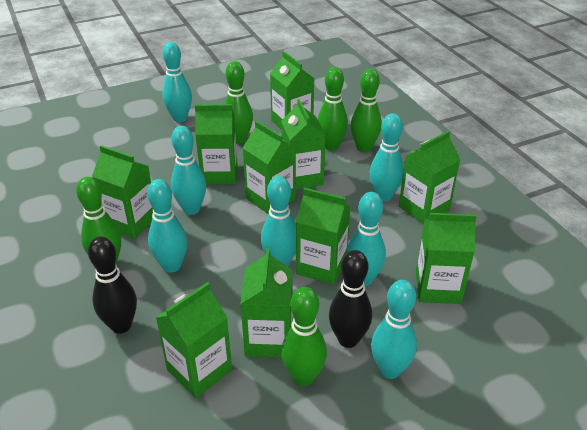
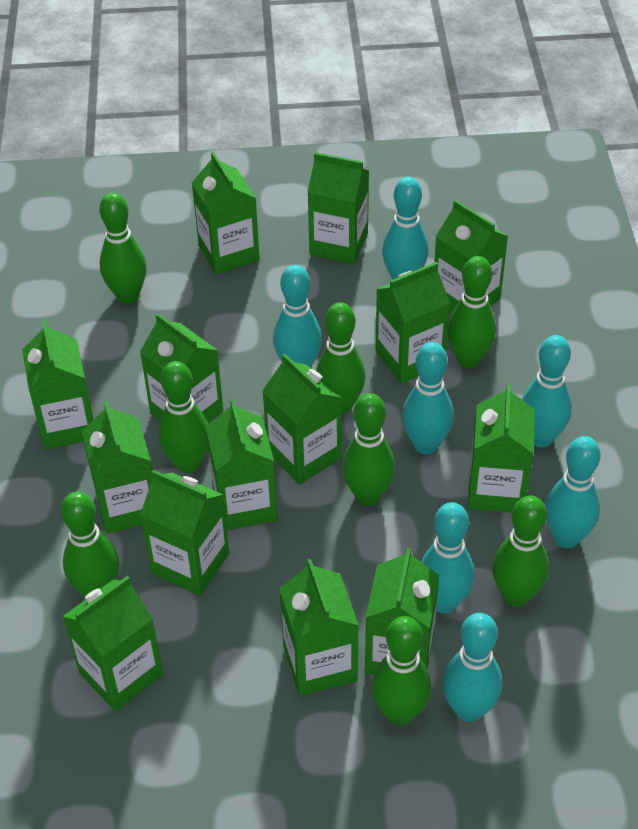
black bowling pin: [88,237,137,334] [329,250,372,348] = 2 -> none = 0
green bowling pin: [76,177,121,264] [225,61,253,144] [281,287,327,386] [318,67,348,151] [351,69,382,152] = 5 -> [61,491,119,596] [100,193,147,304] [158,361,208,473] [316,302,365,414] [342,393,395,505] [372,616,431,725] [447,256,496,368] [492,495,549,607] = 8
green carton: [92,145,153,239] [156,282,232,398] [195,104,238,184] [240,248,293,358] [243,121,296,214] [270,51,315,129] [281,99,326,189] [296,188,351,285] [399,131,461,224] [416,213,477,304] = 10 -> [22,320,94,450] [62,576,163,711] [81,401,153,534] [140,313,223,423] [140,469,229,596] [192,152,260,275] [206,399,277,530] [262,354,342,484] [279,559,359,696] [307,152,369,264] [365,547,439,675] [375,262,450,384] [434,200,508,313] [468,383,535,513] = 14

